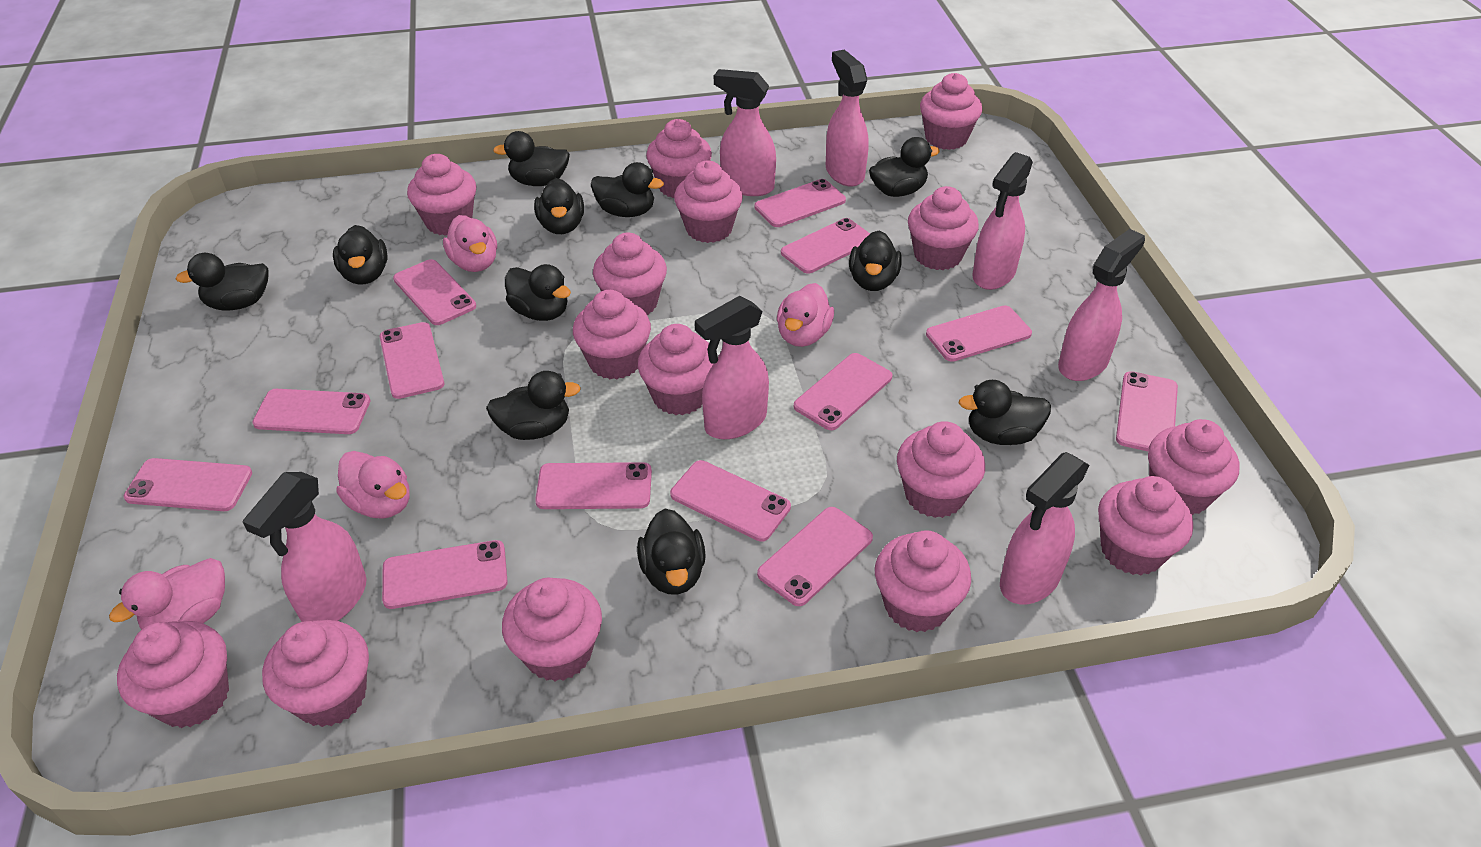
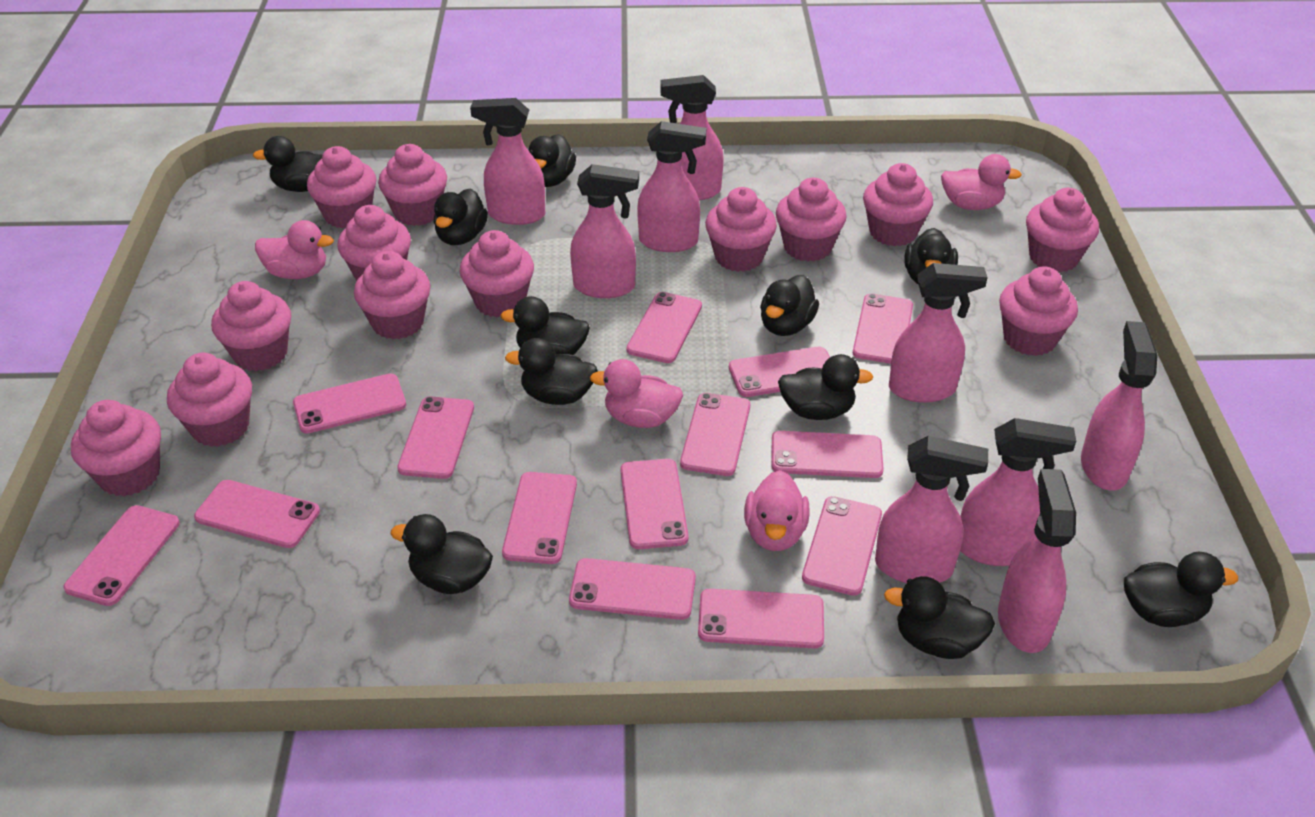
pink cupcake: [117,621,229,728] [262,620,369,727] [407,154,476,236] [502,578,602,682] [573,290,651,380] [593,233,667,315] [638,324,713,415] [646,119,712,198] [674,161,743,243] [875,530,971,632] [897,421,985,518] [908,186,979,270] [920,73,982,150] [1098,476,1193,575] [1148,419,1239,515] = 15 -> [71,400,161,497] [167,353,252,447] [211,281,291,371] [307,146,376,228] [338,205,411,281] [354,251,430,339] [378,144,447,226] [459,230,534,318] [705,187,777,272] [776,178,847,262] [863,163,933,247] [999,266,1078,356] [1026,188,1099,272] = 13
pink phone: [124,458,252,511] [252,389,370,434] [380,322,444,399] [382,540,508,609] [393,259,476,325] [535,462,652,509] [670,460,791,542] [755,179,846,227] [757,507,873,606] [781,218,870,274] [794,353,892,430] [926,305,1032,362] [1116,371,1178,451] = 13 -> [63,505,180,606] [194,480,320,548] [293,373,406,434] [397,396,474,479] [502,472,577,564] [569,558,696,620] [621,459,689,549] [626,292,702,363] [680,393,750,476] [698,589,824,648] [729,347,830,397] [771,431,884,478] [802,496,882,596] [853,293,913,364] = 14
pink spray bottle: [242,472,367,622] [695,296,769,439] [714,69,776,196] [826,49,869,187] [972,152,1033,290] [1000,452,1090,604] [1058,229,1145,381] = 7 -> [470,98,545,225] [570,164,639,298] [637,121,706,252] [660,75,724,200] [875,436,988,583] [889,263,988,403] [960,418,1076,566] [998,469,1076,653] [1081,321,1158,491] = 9

